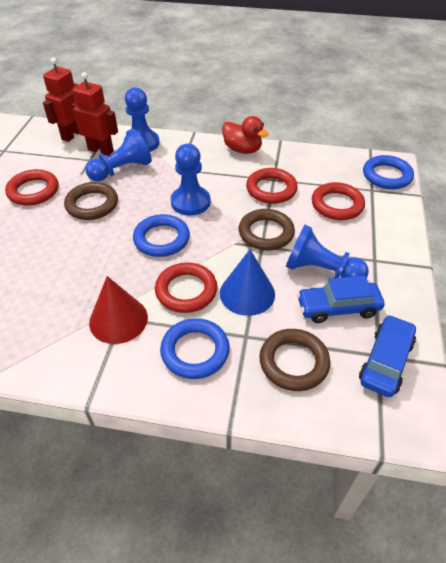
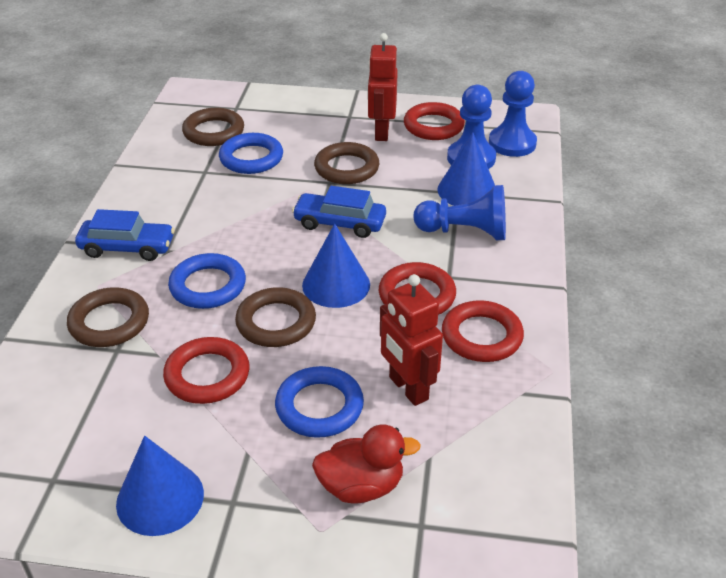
blue cone: [220,249,275,316] = 1 -> [116,436,204,536] [302,223,370,308] [438,133,495,206] = 3
blue pawn: [86,128,152,181] [124,87,159,152] [171,144,211,216] [286,225,369,278] = 4 -> [413,185,506,240] [447,85,496,169] [489,71,537,157] = 3
brown ring: [64,182,118,220] [239,209,295,250] [259,329,330,391] = 3 -> [67,287,149,347] [182,108,244,146] [235,287,316,347] [314,142,379,184] = 4
red cone: [89,276,148,344] = 1 -> none = 0

